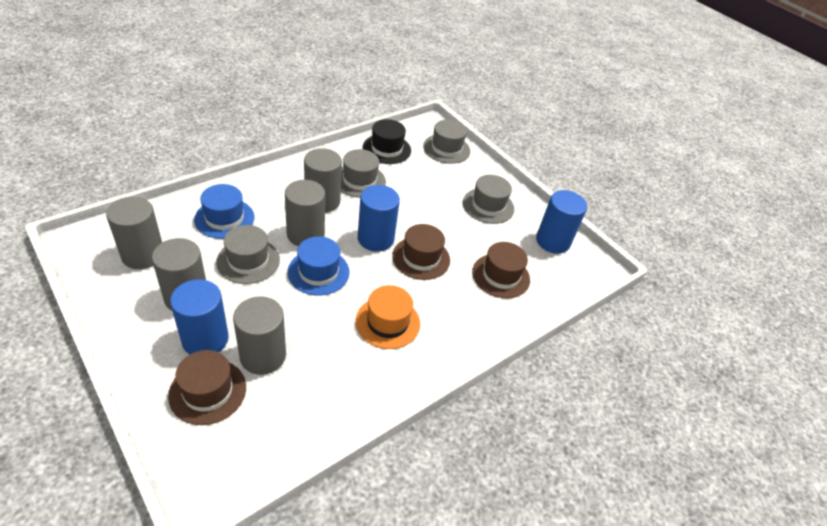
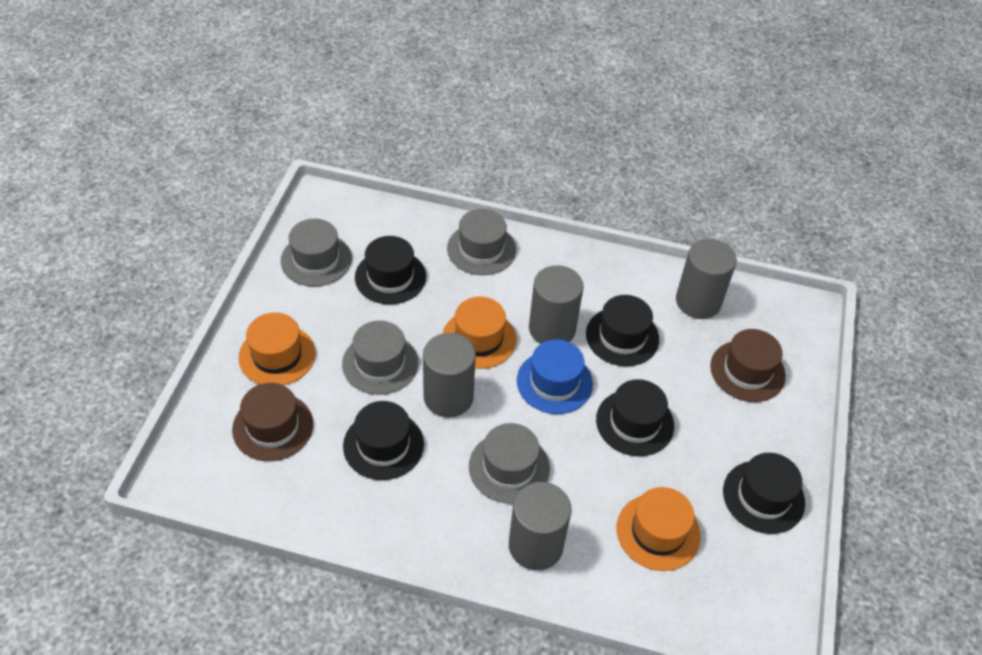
black hat: [363,119,411,164] = 1 -> [343,401,424,480] [355,236,426,305] [586,295,659,366] [596,379,674,456] [723,453,805,534] = 5
blue cylinder: [170,279,228,354] [358,185,400,252] [536,190,587,254] = 3 -> none = 0
blue hat: [194,184,255,239] [288,236,350,296] = 2 -> [517,339,593,414] = 1
brown hat: [168,350,246,425] [392,224,450,280] [472,242,530,298] = 3 -> [232,383,313,461] [710,329,786,402] = 2
grey cylinder: [106,197,162,269] [152,238,206,311] [233,296,286,375] [285,180,325,246] [304,148,342,213] = 5 -> [423,333,476,418] [509,482,572,571] [529,265,584,344] [676,239,737,319] = 4
orange hat: [356,285,420,349] = 1 -> [238,312,316,385] [443,297,516,369] [617,487,701,571] = 3

